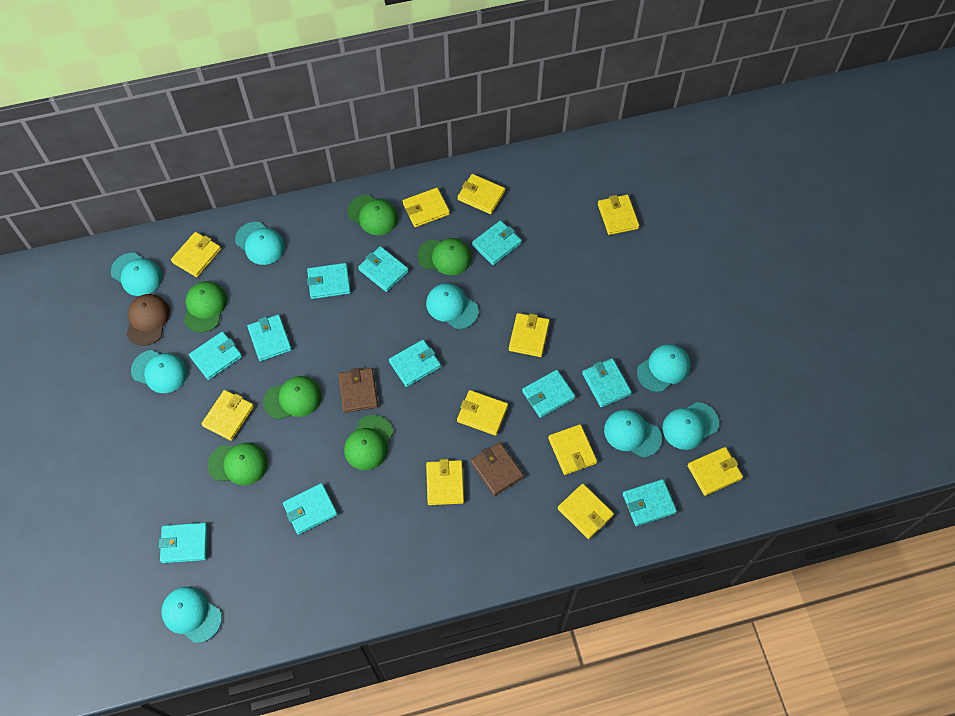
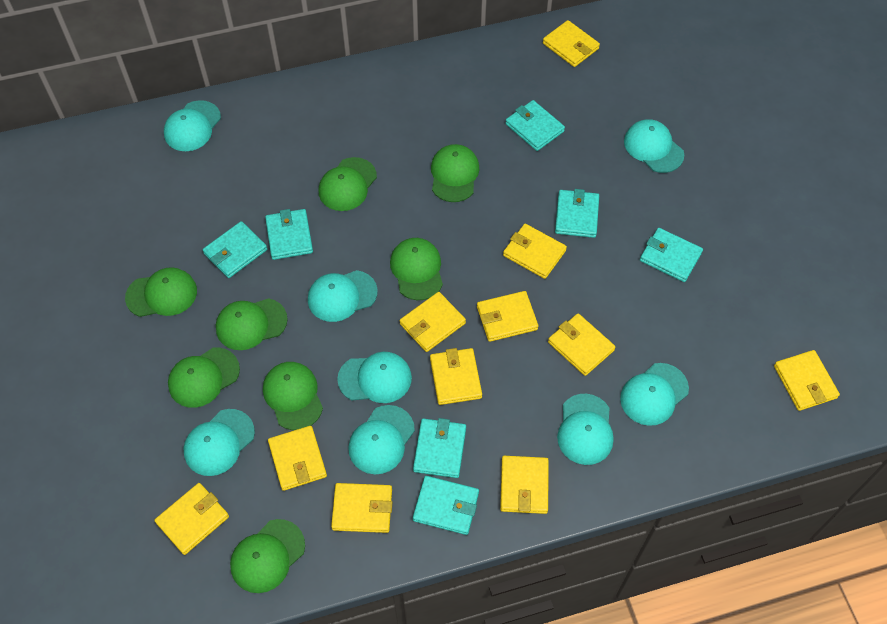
brown cap: [126,294,170,346] = 1 -> none = 0
brown wallet: [338,368,378,413] [471,442,524,496] = 2 -> none = 0
green cap: [184,281,227,333] [208,443,268,485] [263,376,322,420] [344,415,393,470] [348,195,398,235] [417,238,472,275] = 6 -> [125,267,197,317] [168,348,240,408] [216,298,288,350] [230,519,305,593] [263,362,323,430] [318,157,377,211] [390,238,443,300] [431,144,479,202] = 8
turquoise wallet: [159,523,208,563] [189,331,242,380] [247,315,292,361] [283,483,338,535] [307,263,351,299] [358,246,409,292] [389,340,441,387] [472,220,522,265] [522,370,575,418] [582,358,632,407] [623,479,677,526] = 11 -> [203,221,267,278] [265,209,313,260] [413,418,466,478] [413,476,479,535] [506,100,565,151] [555,189,599,238] [640,228,703,282] = 7

